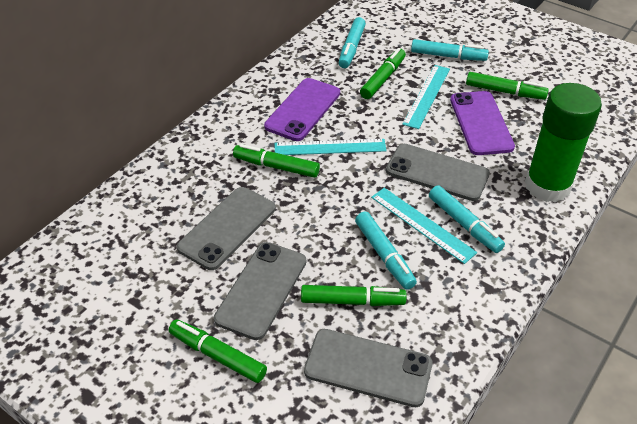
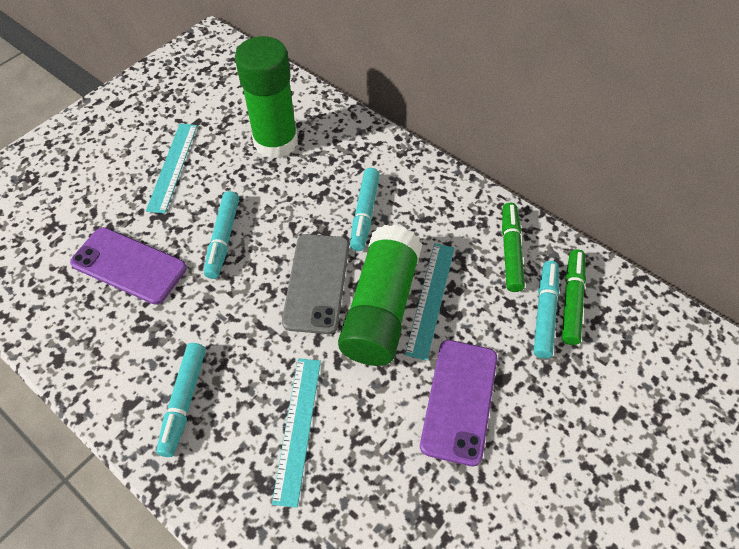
green glue stick: [525,83,602,203] = 1 -> [235,36,298,159] [338,225,422,366] = 2
green marker: [169,319,267,383] [233,144,320,178] [301,285,407,306] [360,48,406,99] [466,72,549,100] = 5 -> [502,203,525,292] [562,249,586,345] = 2
grey phone: [177,187,276,270] [214,242,306,340] [304,329,433,407] [386,144,490,201] = 4 -> [282,234,349,334] = 1

